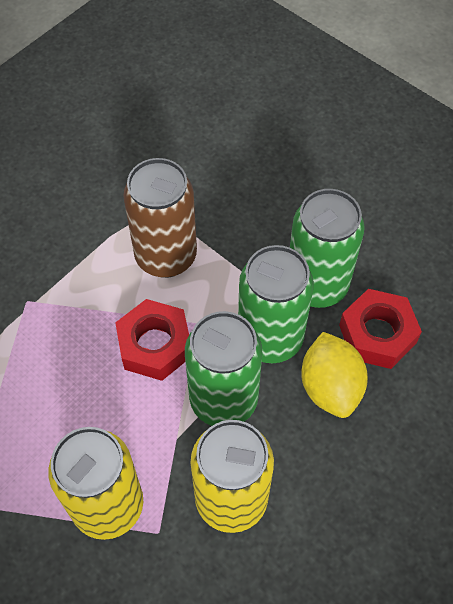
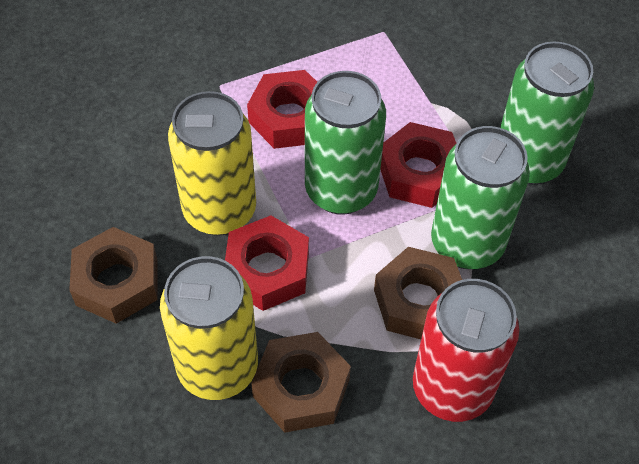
brown can: [123,158,197,278] = 1 -> none = 0
brown nut: none = 0 -> [69,227,158,324] [251,332,351,433] [374,247,462,339] = 3
red can: none = 0 -> [413,279,519,422] = 1
red nut: [115,299,189,381] [339,289,422,369] = 2 -> [225,215,309,311] [247,70,317,149] [380,122,457,208] = 3
yellow lemon: [301,332,368,418] = 1 -> none = 0

